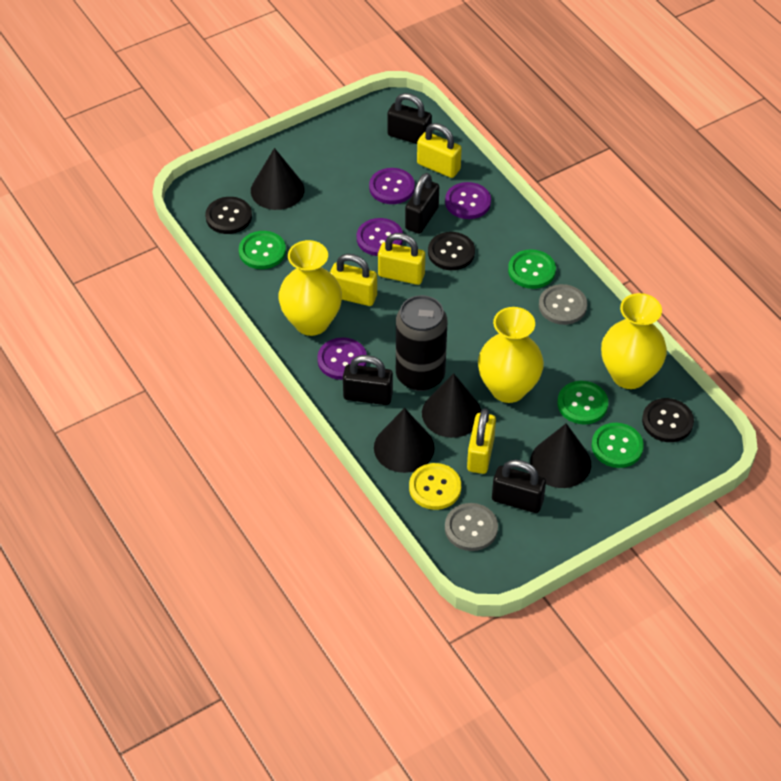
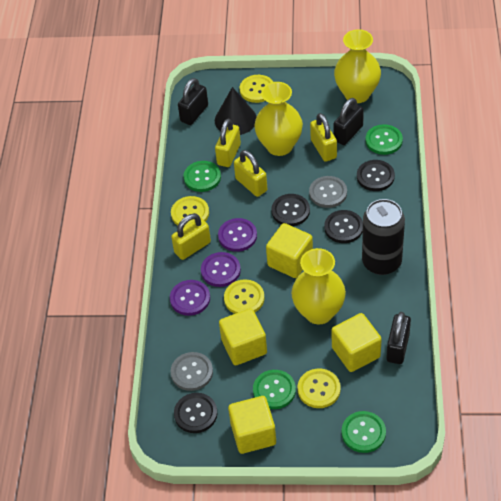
black button: [205,197,252,234] [428,232,475,270] [642,398,694,442] = 3 -> [174,393,217,433] [271,194,310,226] [324,210,363,243] [357,160,395,191] = 4
black cone: [251,148,305,210] [374,408,435,473] [422,373,481,438] [530,423,591,488] = 4 -> [215,87,257,135] = 1
black padlock: [343,355,393,405] [387,93,432,144] [405,173,439,234] [492,460,546,513] = 4 -> [178,78,208,125] [333,98,364,145] [386,312,411,364] = 3
purple button: [317,338,367,380] [357,218,403,256] [369,168,415,204] [445,182,491,219] = 4 -> [170,280,210,316] [201,252,241,287] [218,218,257,252] = 3
yellow button: [409,463,461,510] = 1 -> [171,196,209,227] [224,279,264,314] [240,75,273,103] [298,368,341,408] = 4
yellow cube: none = 0 -> [219,308,267,366] [228,396,276,454] [266,223,313,278] [332,313,382,372] = 4

